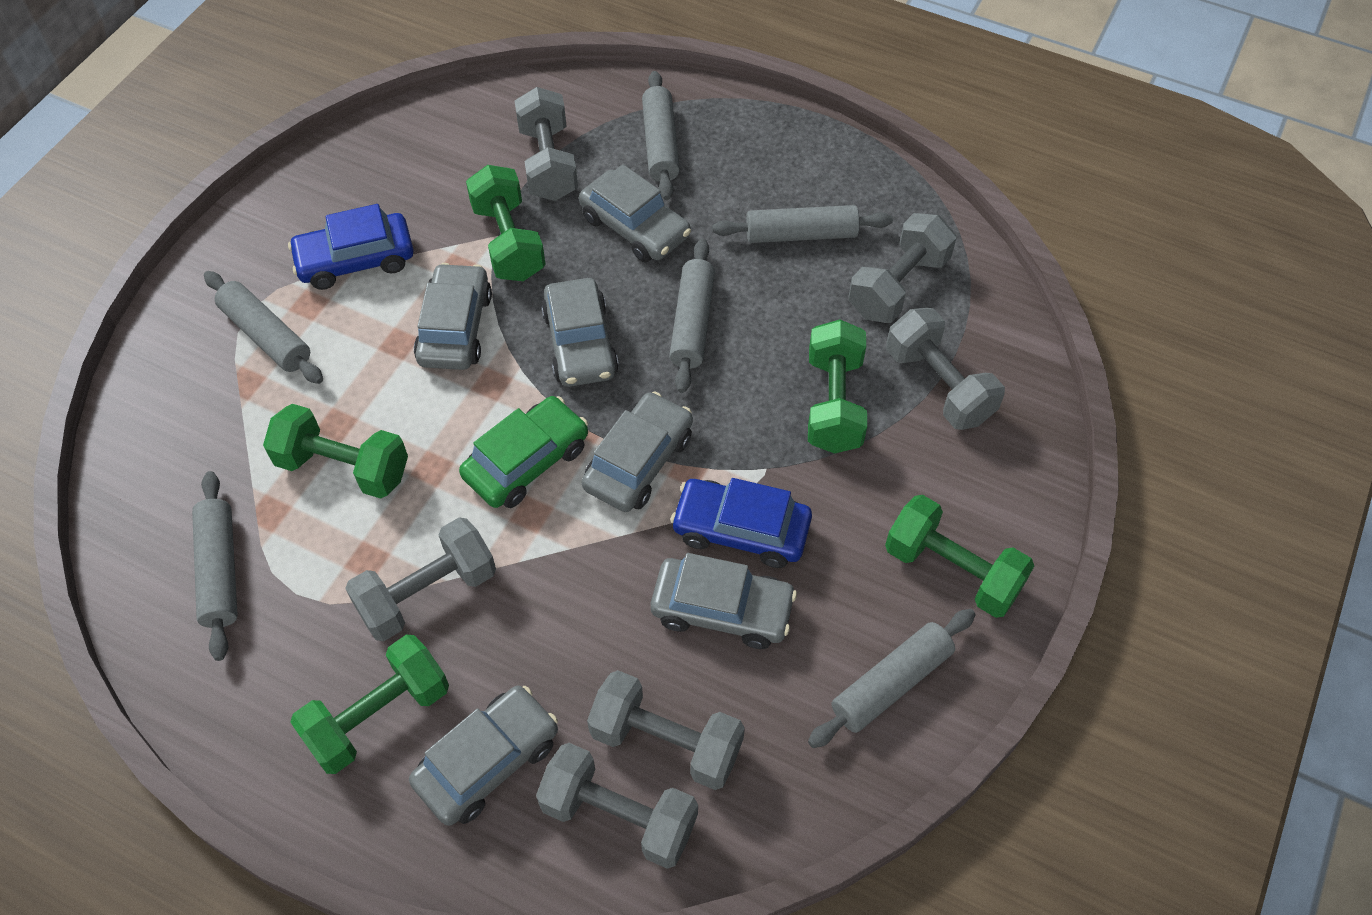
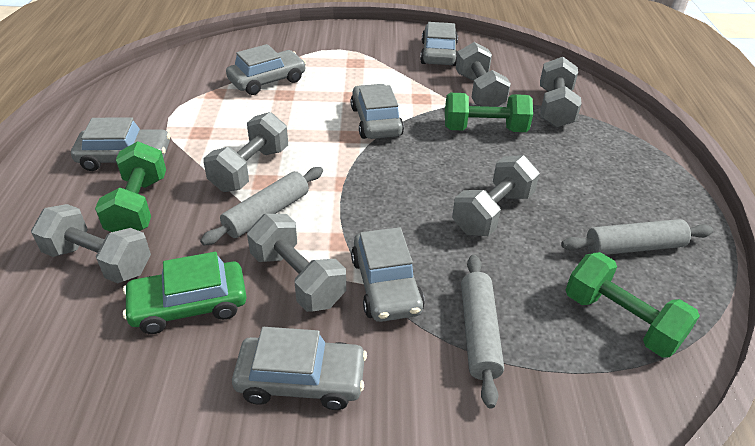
blue car: [288,204,414,290] [671,478,812,568] = 2 -> none = 0
green dumbbell: [263,404,408,499] [291,635,449,774] [466,165,546,281] [808,320,867,454] [885,495,1034,618] = 5 -> [95,141,166,232] [445,93,533,132] [566,252,700,358] = 3
grey rolling pin: [192,471,238,661] [204,271,323,384] [642,71,680,200] [669,239,715,393] [712,205,893,243] [808,609,976,748] = 6 -> [200,167,323,246] [461,255,504,408] [561,219,713,255] = 3

